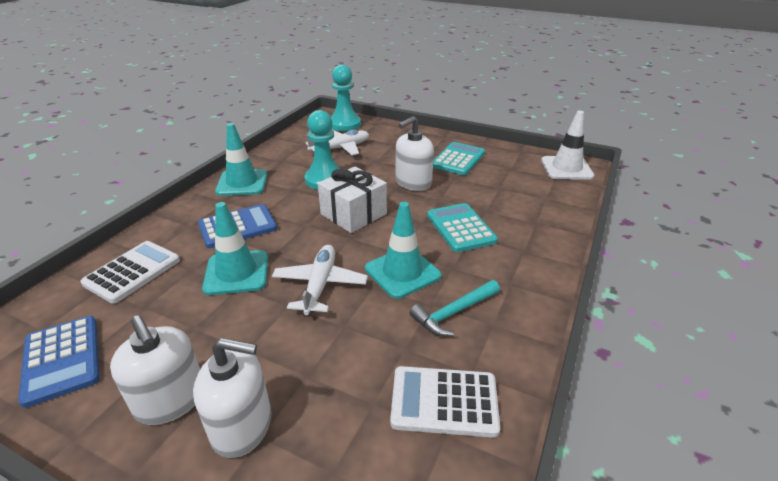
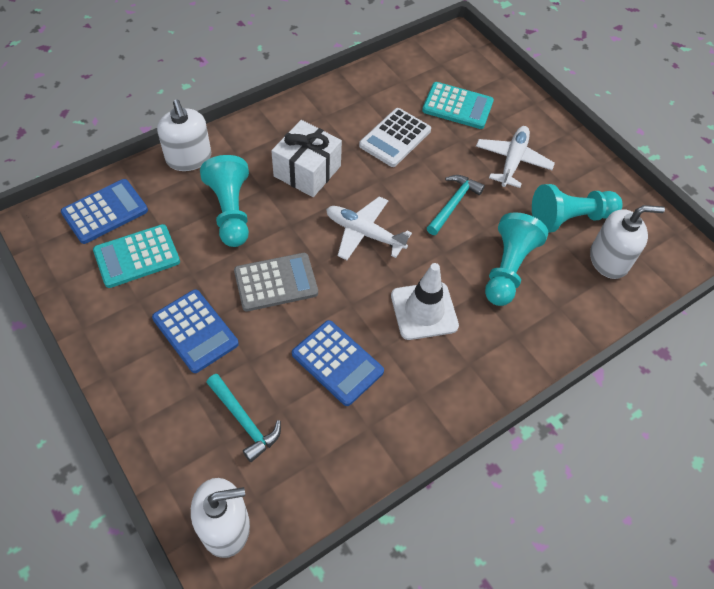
blue calculator: [18,316,100,408] [198,204,277,248] = 2 -> [61,179,148,244] [152,289,239,373] [292,320,384,406] = 3
grey calculator: none = 0 -> [234,253,318,311] = 1
turquoise hammer: [410,280,500,336] = 1 -> [206,374,281,462] [427,175,485,235] = 2
turquoise pawn: [305,110,340,190] [331,65,361,131] = 2 -> [200,155,249,247] [485,212,548,306] [532,184,623,233] = 3
turquoise traffic cone: [202,202,268,295] [215,123,268,196] [365,202,441,299] = 3 -> none = 0
white calculator: [80,241,180,304] [390,366,500,438] = 2 -> [359,108,431,167] = 1

